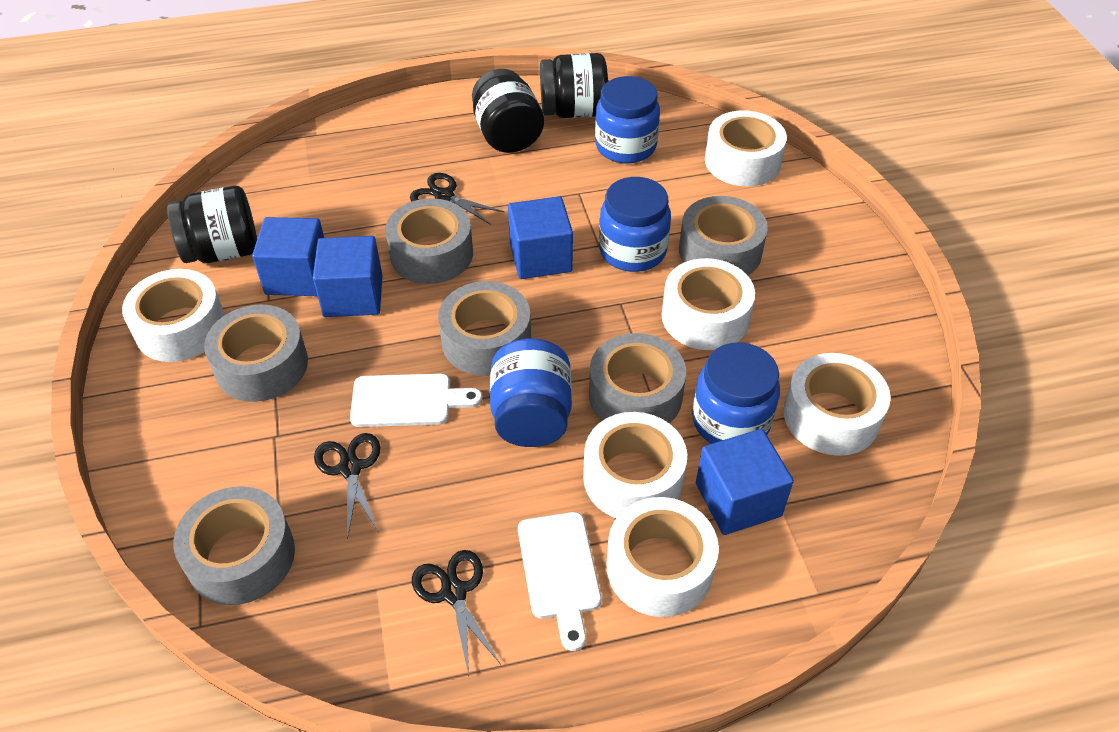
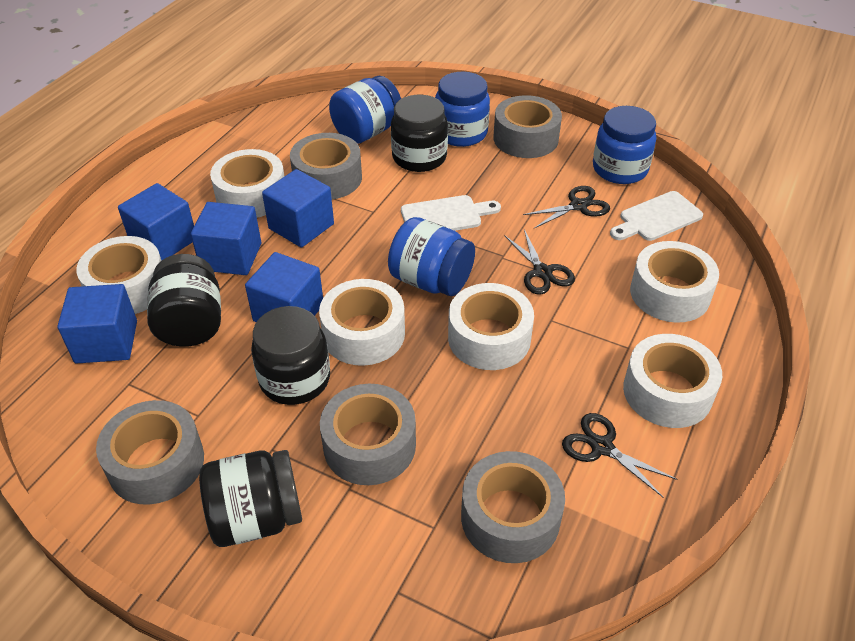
black jar: [167,186,257,263] [472,69,544,153] [540,53,608,118] = 3 -> [147,254,221,347] [199,450,302,547] [251,306,330,405] [391,95,448,172] = 4
blue cube: [252,217,324,296] [313,236,383,317] [508,196,573,279] [696,429,794,535] = 4 -> [57,284,137,364] [118,183,194,260] [191,202,261,275] [245,252,323,322] [262,169,334,248] = 5
grey tape: [173,486,295,605] [204,304,308,402] [385,198,473,284] [438,281,531,376] [589,333,686,423] [679,196,768,275] = 6 -> [96,400,204,505] [290,133,362,200] [320,384,416,485] [461,451,565,563] [493,95,562,158] = 5

